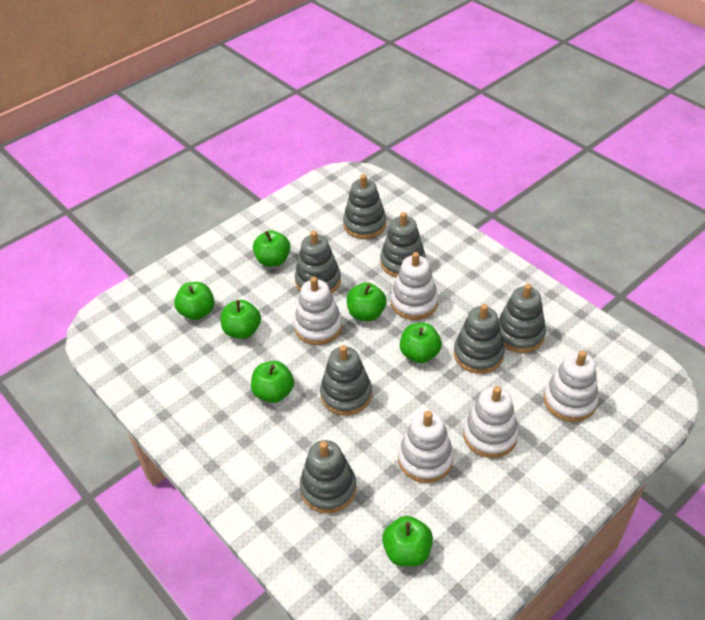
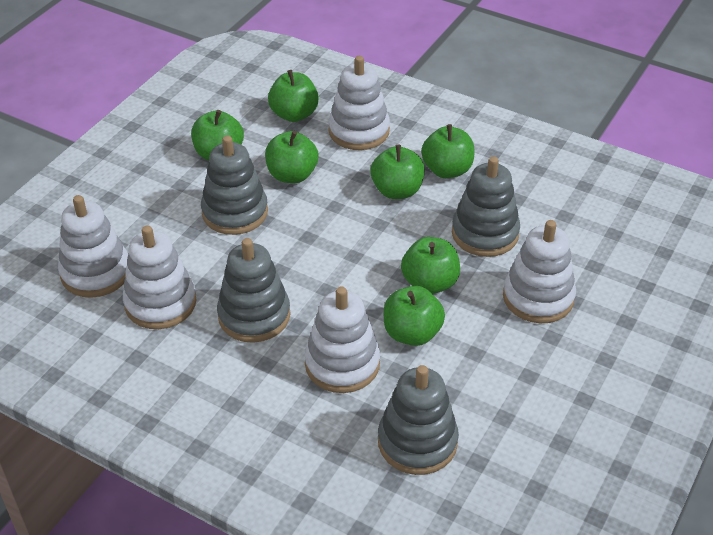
grey stacking toy: [295,231,341,293] [299,440,356,513] [320,345,372,416] [343,174,386,239] [380,212,426,278] [454,304,505,374] [498,284,546,353] = 7 -> [201,135,268,235] [217,238,290,343] [378,365,459,475] [452,156,520,257] = 4

